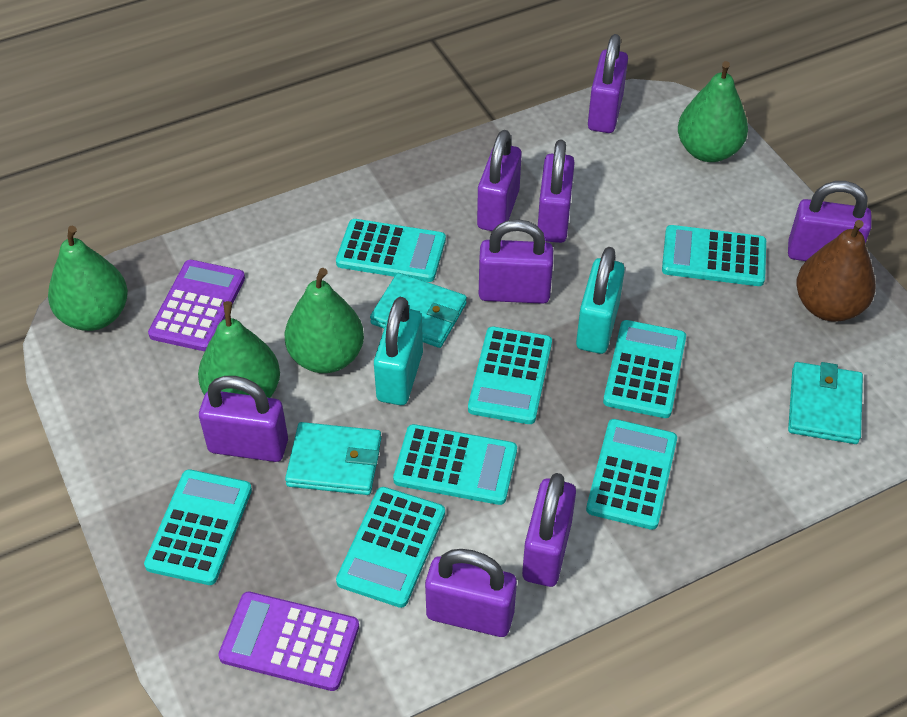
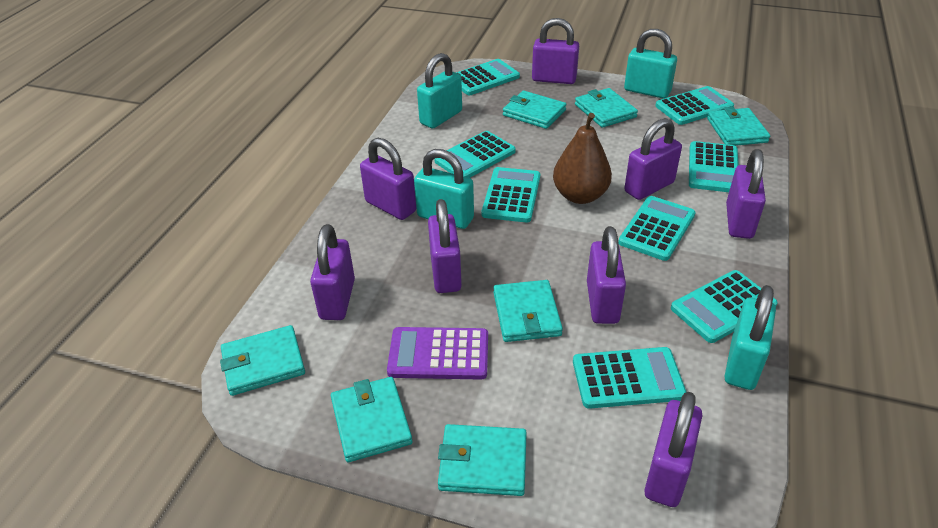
green pear: [48,226,128,331] [198,301,280,398] [285,268,364,373] [678,61,748,162] = 4 -> none = 0
purple calculator: [148,260,245,351] [218,592,359,691] = 2 -> [387,327,488,380] = 1
turquoise padlock: [374,297,423,405] [576,247,625,354] = 2 -> [414,149,474,229] [417,53,462,129] [624,29,677,99] [724,285,776,390] = 4
turquoise wallet: [285,422,381,495] [370,273,467,348] [788,362,863,444] = 3 -> [220,325,305,396] [331,377,412,462] [438,424,527,496] [493,280,563,342] [503,91,566,129] [575,88,638,128] [707,107,770,146] = 7

